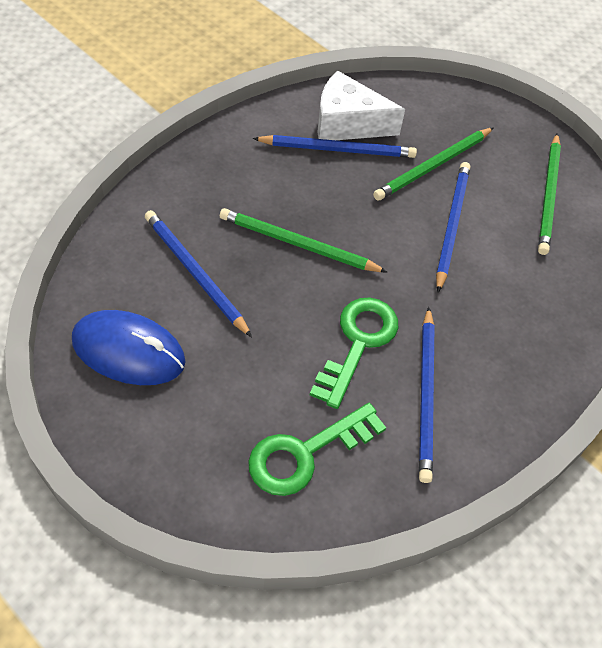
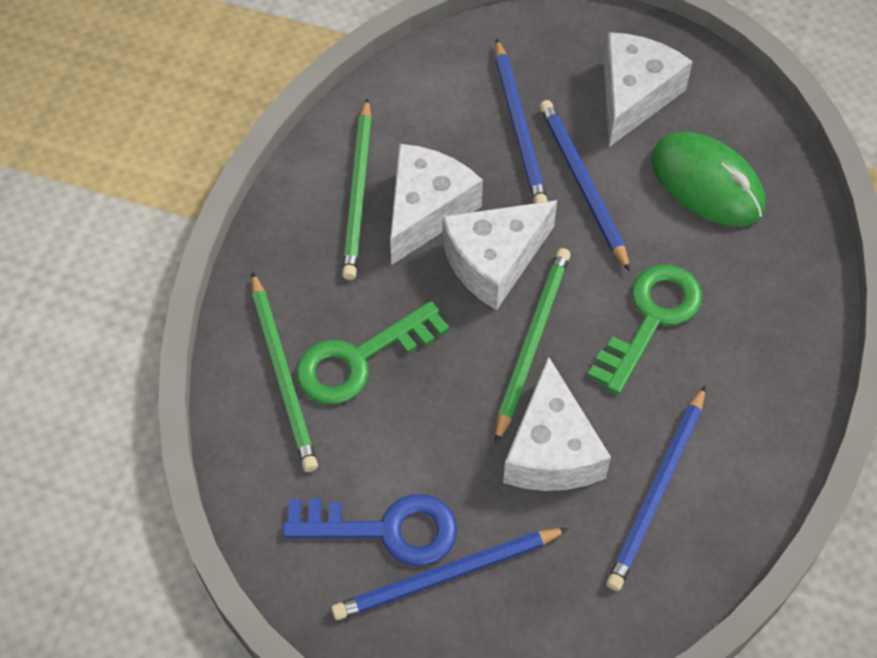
blue key: none = 0 -> [283,494,457,566] = 1
blue mouse: [72,310,185,385] = 1 -> none = 0
green mouse: none = 0 -> [651,131,766,227] = 1
white cheese: [317,71,405,140] = 1 -> [390,144,483,265] [442,200,557,310] [503,356,611,491] [604,32,693,147] = 4

